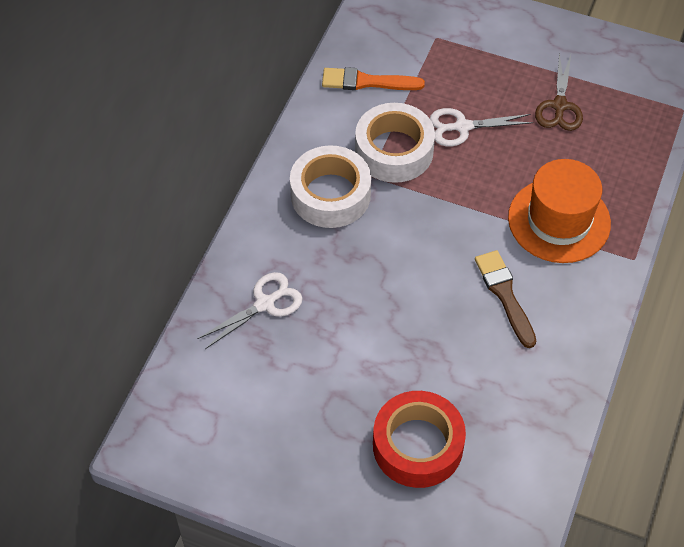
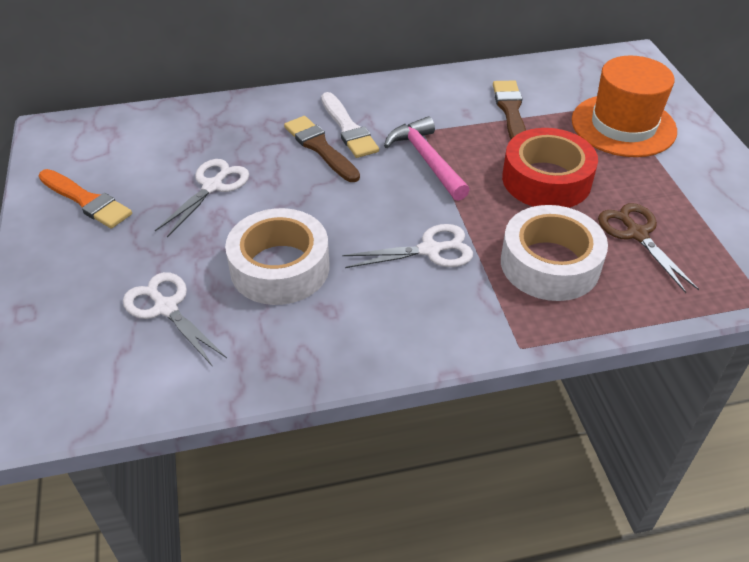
brown brush: [475,250,536,348] = 1 -> [284,116,360,182] [493,80,526,140] = 2
pink hammer: none = 0 -> [384,116,470,201] = 1
white brush: none = 0 -> [321,92,379,158] = 1
white scissors: [197,272,303,349] [430,108,533,147] = 2 -> [123,272,227,367] [155,159,249,237] [342,224,473,268] = 3

